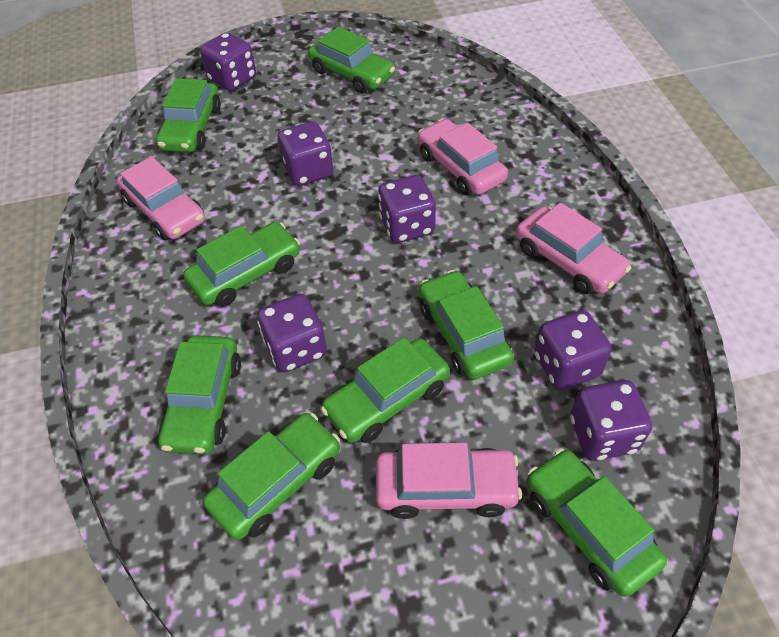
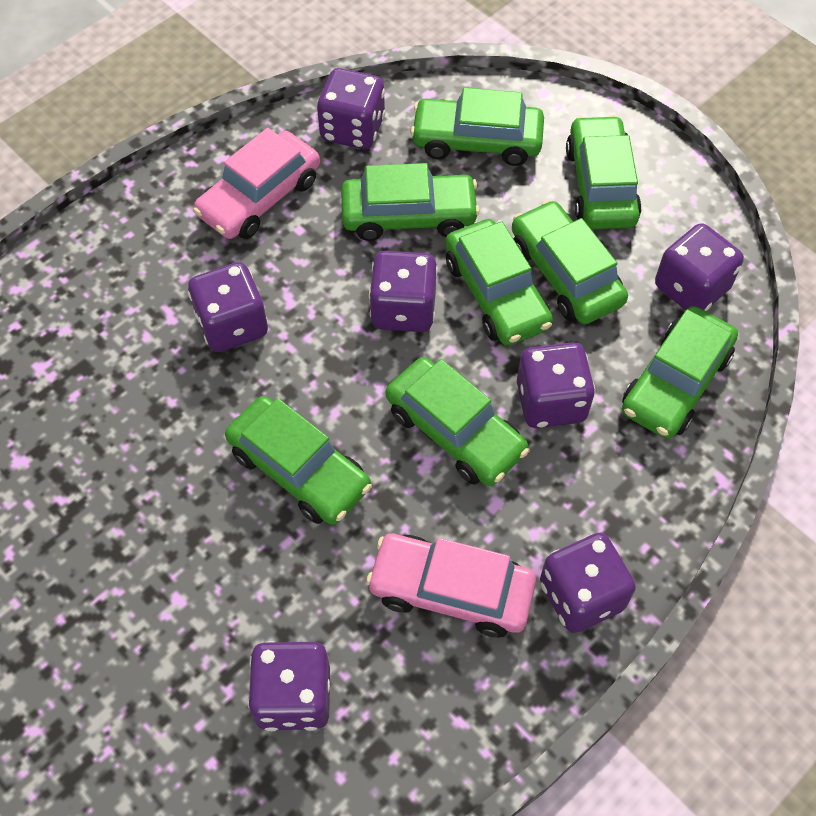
pink car: [117,156,205,240] [376,442,522,519] [418,119,508,195] [516,202,631,294] = 4 -> [193,128,320,239] [366,534,536,637] = 2
purple dice: [200,32,256,91] [257,294,327,372] [278,121,334,186] [378,175,436,243] [534,310,612,390] [570,380,652,461] = 6 -> [188,262,268,352] [248,641,330,731] [317,68,385,149] [369,251,438,332] [517,342,595,428] [540,533,636,633] [655,223,744,311] = 7

